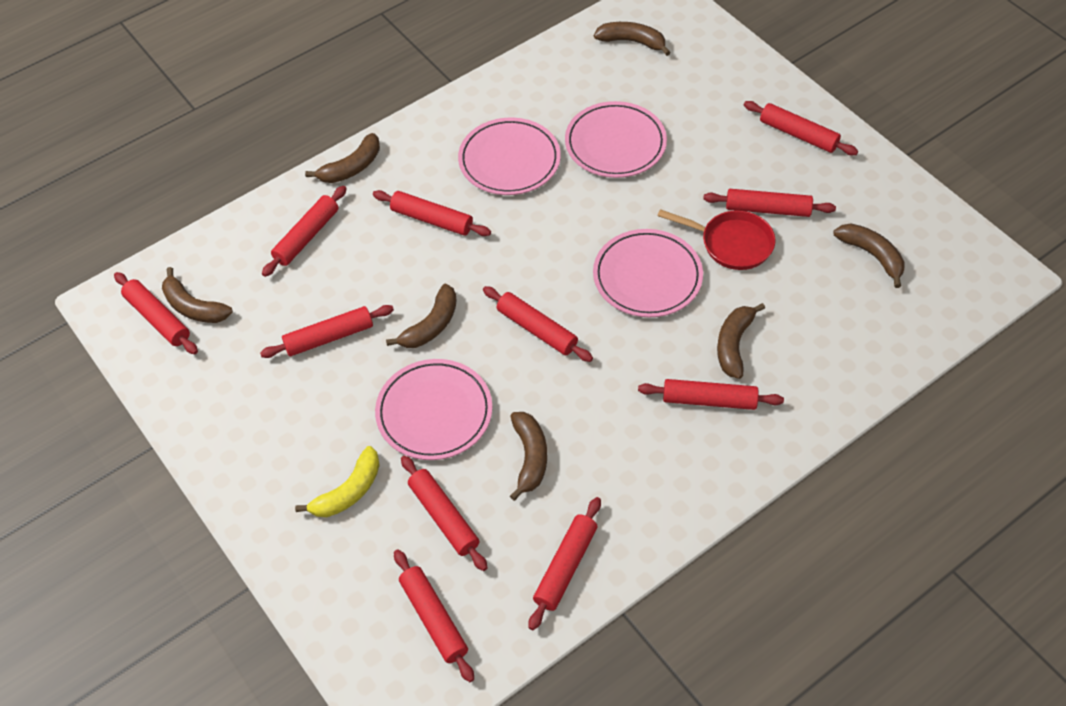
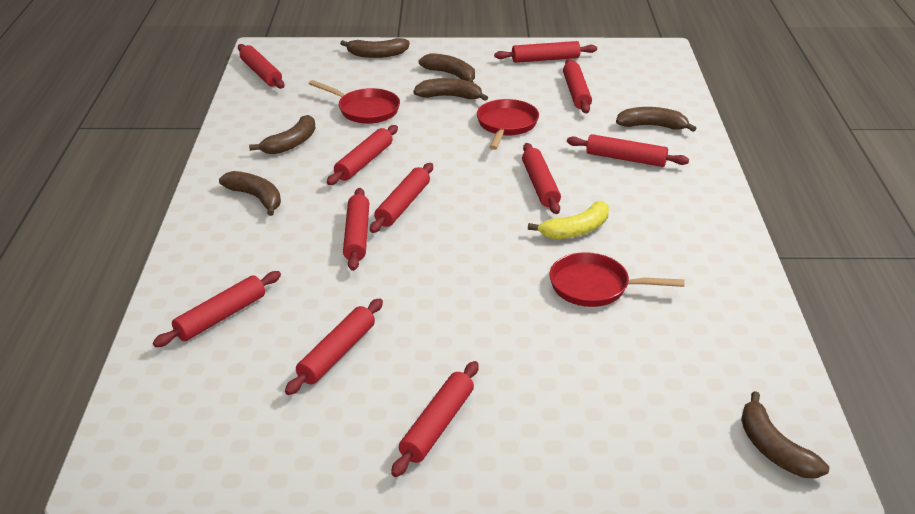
pink plate: [375,359,492,460] [458,118,561,195] [565,101,667,178] [593,229,703,317] = 4 -> none = 0
red pan: [657,209,775,270] = 1 -> [309,80,400,124] [477,99,539,150] [549,252,685,307] = 3

